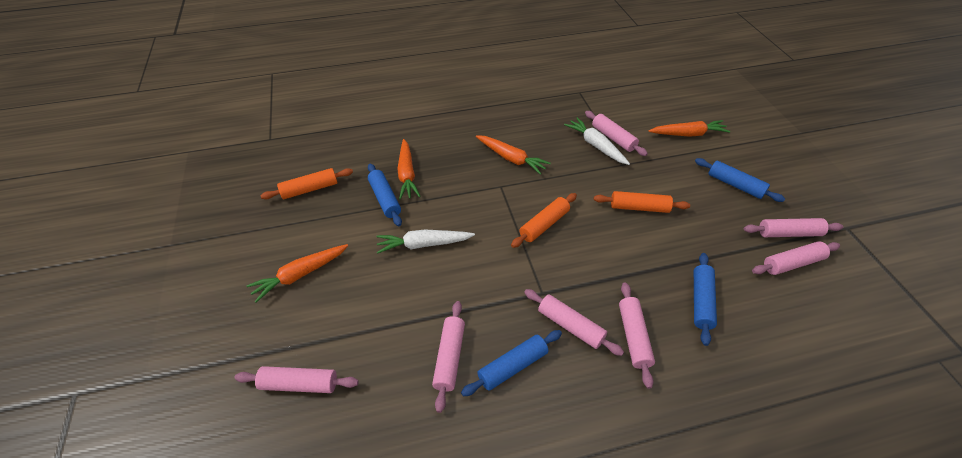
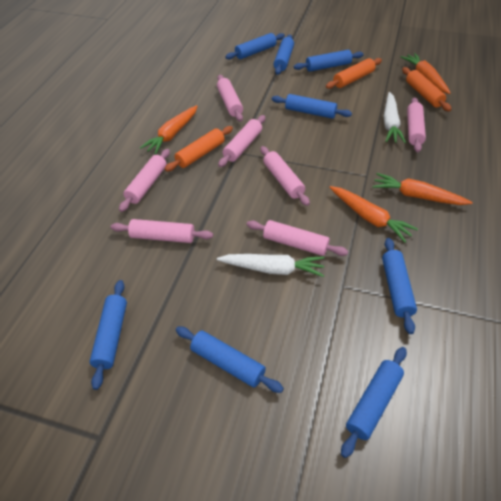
blue rolling pin: [368,163,402,226] [461,330,562,396] [694,253,717,346] [695,158,785,202] = 4 -> [89,280,127,390] [176,327,284,393] [225,33,285,59] [272,94,352,119] [274,35,294,75] [294,50,364,72] [341,347,407,458] [382,238,417,334] = 8

